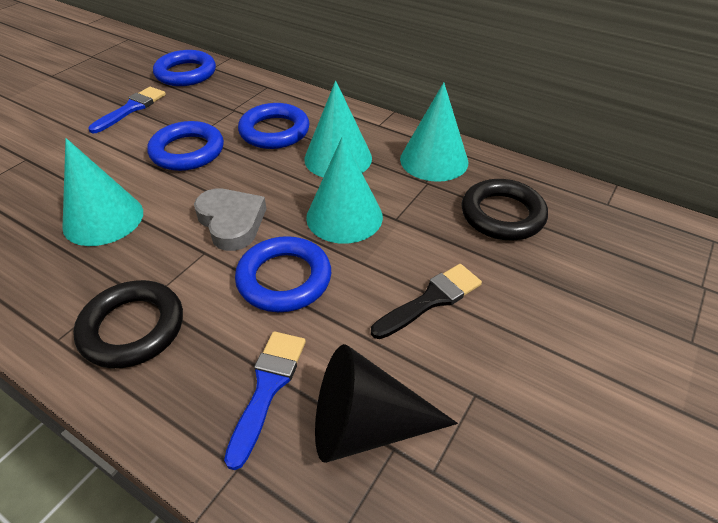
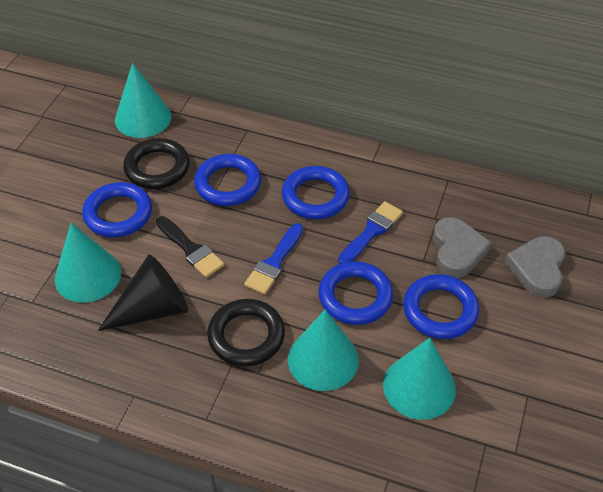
blue ring: [147,121,224,171] [153,50,216,86] [235,236,331,312] [238,103,309,149] = 4 -> [82,182,152,237] [194,154,261,206] [282,166,350,219] [318,261,393,325] [403,274,479,339] = 5
grey heart: [194,188,266,251] = 1 -> [433,217,492,278] [505,236,565,298] = 2

